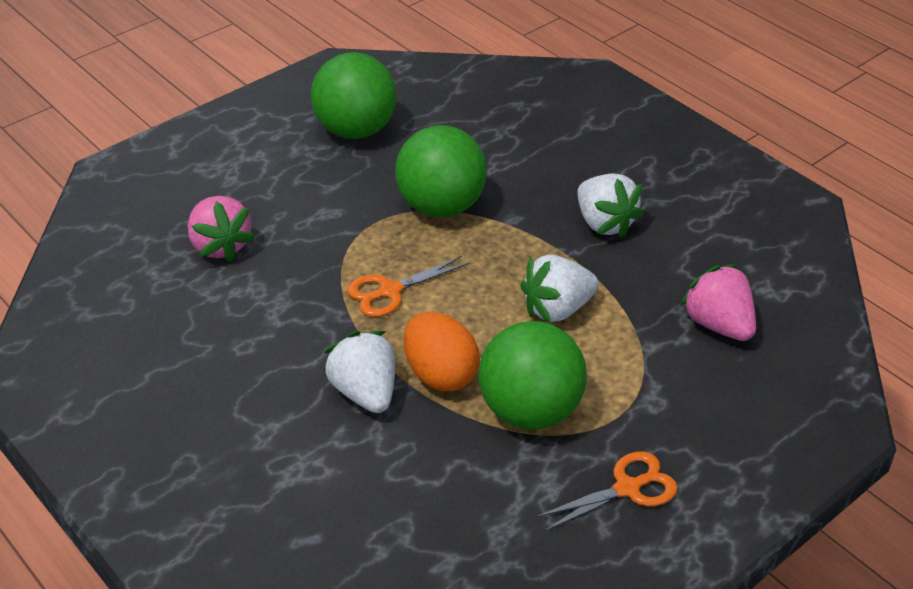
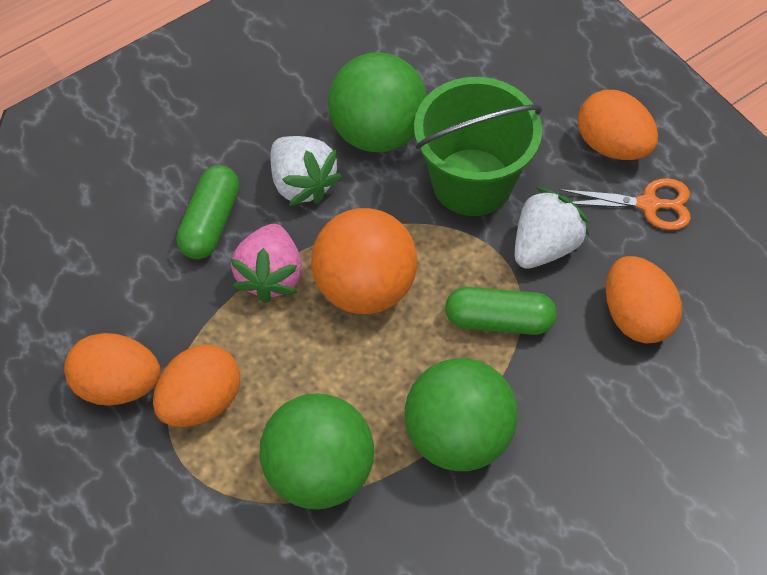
green bucket: none = 0 -> [414,77,542,216] = 1
green capsule: none = 0 -> [176,165,239,259] [445,287,557,335] = 2
orange ball: none = 0 -> [311,208,417,314] = 1
orange egg: [404,312,480,391] = 1 -> [64,333,161,406] [153,344,240,427] [578,90,658,160] [606,256,682,343] = 4
orange scissors: [347,256,469,317] [536,451,678,532] = 2 -> [559,178,691,230] = 1
pink strawberry: [188,196,255,262] [680,264,756,341] = 2 -> [231,224,302,303] = 1
white strawberry: [323,331,395,413] [520,254,599,323] [577,173,644,238] = 3 -> [271,136,342,206] [515,187,589,269] = 2

